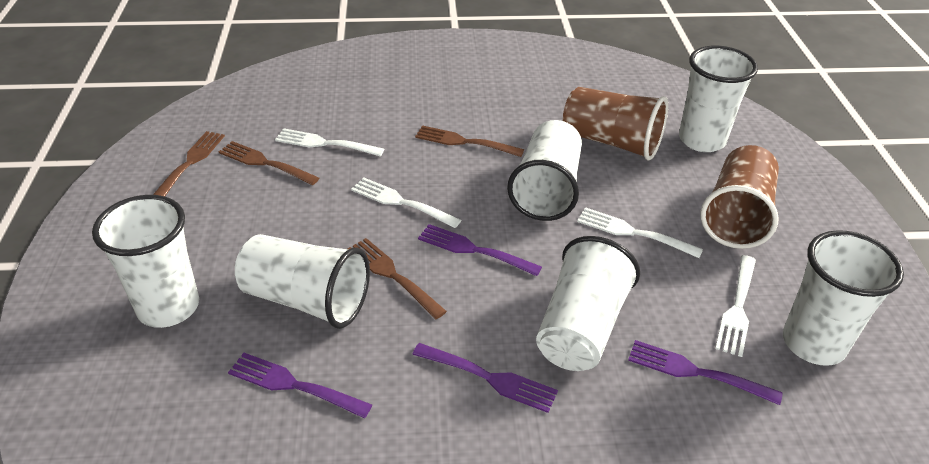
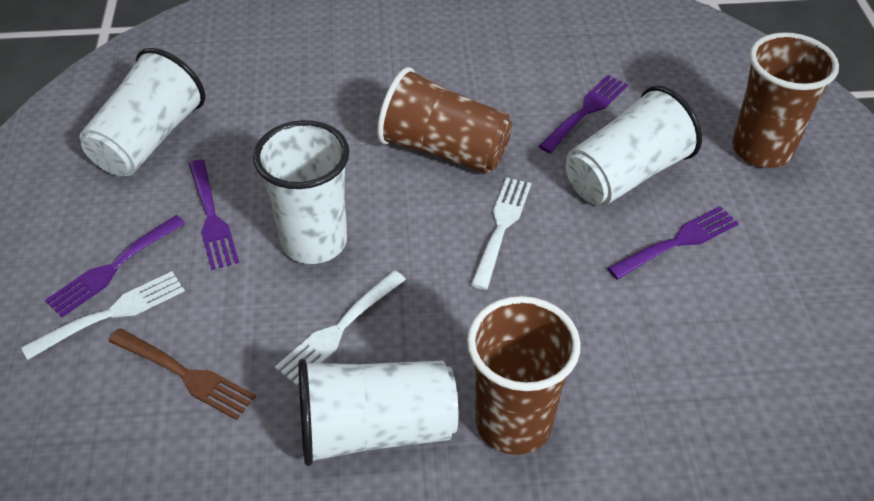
brown cup: [563,87,668,161] [700,145,779,249] = 2 -> [377,67,512,174] [467,296,581,455] [732,32,839,168] = 3
brown fork: [153,131,225,196] [218,141,319,185] [348,238,447,319] [415,125,524,157] = 4 -> [108,328,256,420] = 1
white cup: [92,195,199,328] [235,234,370,329] [507,120,582,221] [536,236,640,371] [679,46,758,152] [783,230,904,366] = 6 -> [80,48,205,176] [253,120,350,264] [298,359,458,466] [566,86,702,206] = 4
white fork: [275,128,384,157] [351,177,461,228] [577,207,703,258] [715,255,756,357] = 4 -> [21,271,185,360] [275,270,406,385] [471,178,531,290] = 3

